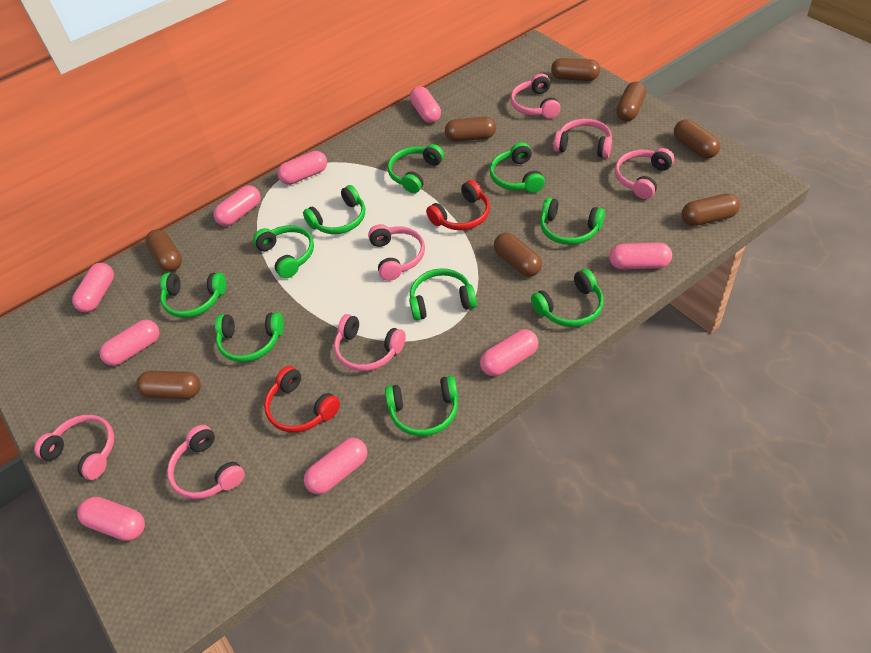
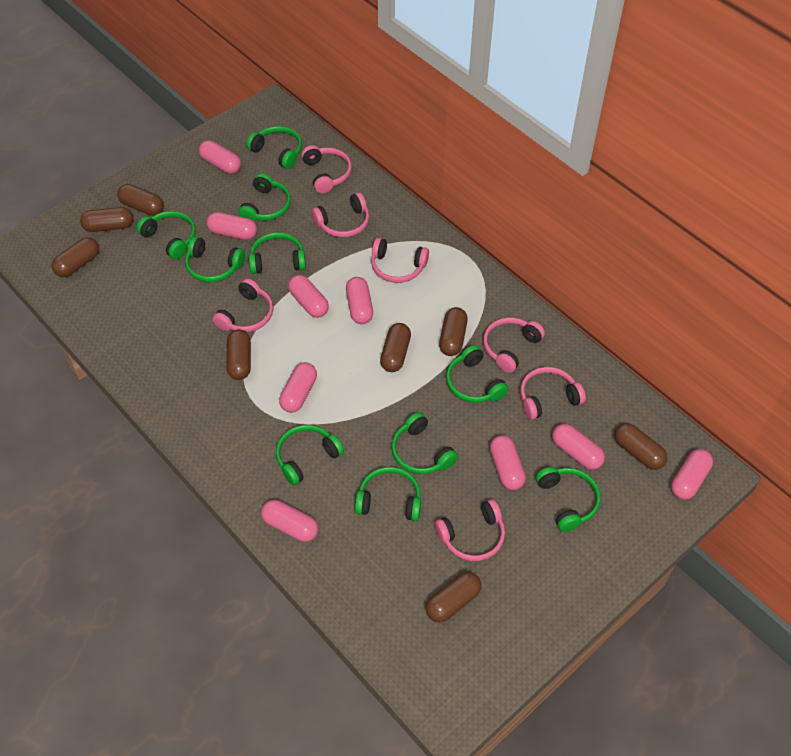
red headphones: [264,366,340,433] [426,180,490,230] = 2 -> none = 0

